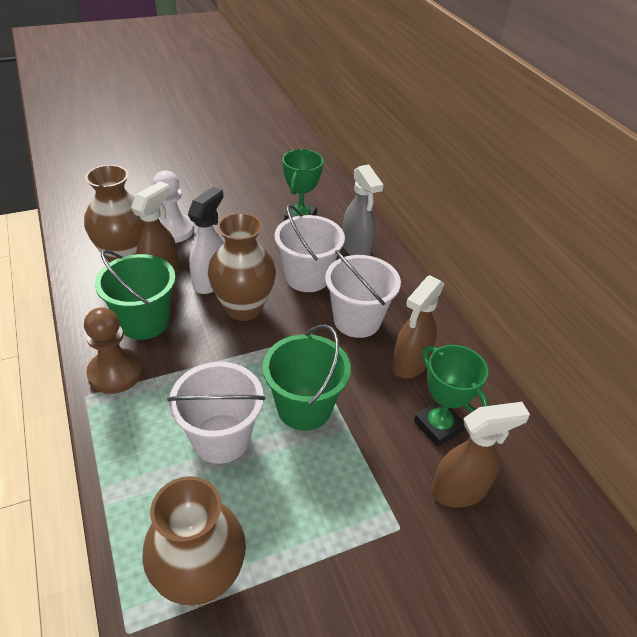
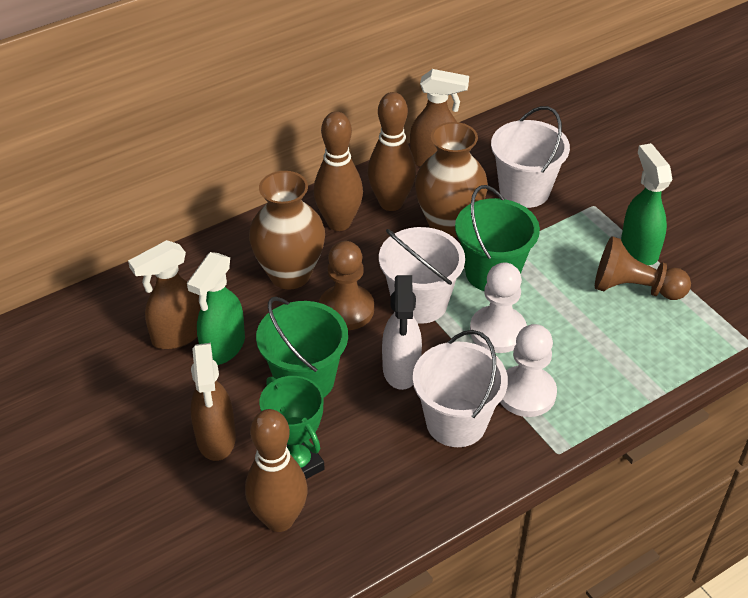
brown bowling pin: none = 0 -> [245,409,308,532] [314,111,363,231] [368,92,416,211] = 3
brown pawn: [84,307,143,394] = 1 -> [319,241,374,330] [595,236,691,300] = 2
brown vase: [84,165,143,263] [142,476,246,606] [208,213,276,321] = 3 -> [249,171,325,290] [415,122,488,238] = 2
green spray bottle: none = 0 -> [187,252,245,365] [621,143,672,265] = 2
green trophy: [283,149,323,221] [414,345,489,447] = 2 -> [259,376,325,479] = 1
grey spray bottle: [342,164,383,256] = 1 -> none = 0
white pawn: [153,171,194,243] = 1 -> [470,262,527,353] [500,324,557,417] = 2

